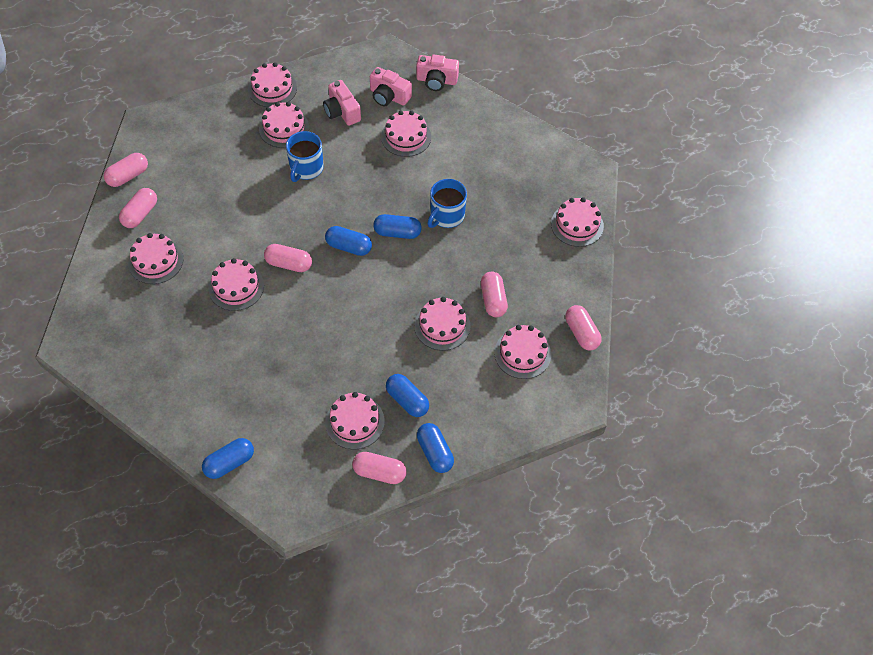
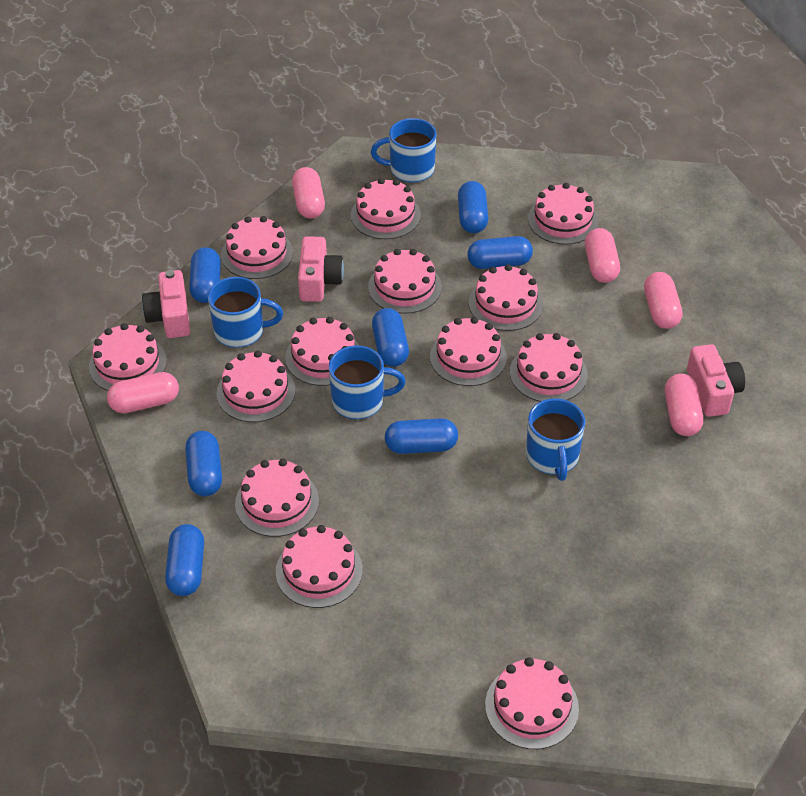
blue capsule: [202,438,254,479] [325,226,372,256] [373,214,422,239] [386,374,429,417] [417,423,454,473] = 5 -> [165,524,204,596] [185,431,222,496] [189,247,221,303] [372,308,409,367] [385,418,458,454] [458,181,488,233] [468,236,533,269] = 7
blue mug: [286,131,324,182] [427,179,467,228] = 2 -> [208,277,283,348] [329,345,406,419] [371,118,436,183] [526,399,585,481] = 4
pink cake: [128,233,183,284] [208,258,264,311] [248,62,297,107] [259,102,309,148] [325,392,385,450] [381,111,431,157] [414,297,471,351] [494,325,551,379] [551,197,604,247] = 9 -> [89,323,167,391] [217,351,295,422] [221,216,293,279] [235,458,319,537] [276,525,363,608] [285,317,359,386] [351,178,421,239] [368,249,442,314] [430,317,507,386] [469,264,543,331] [485,657,579,749] [510,333,588,402] [528,183,598,245] = 13
pink capsule: [104,153,148,187] [119,188,157,228] [264,244,312,272] [352,452,407,484] [481,272,508,317] [565,305,601,351] = 6 -> [107,372,179,413] [292,167,325,218] [585,228,620,283] [644,272,683,329] [665,373,703,436] = 5

